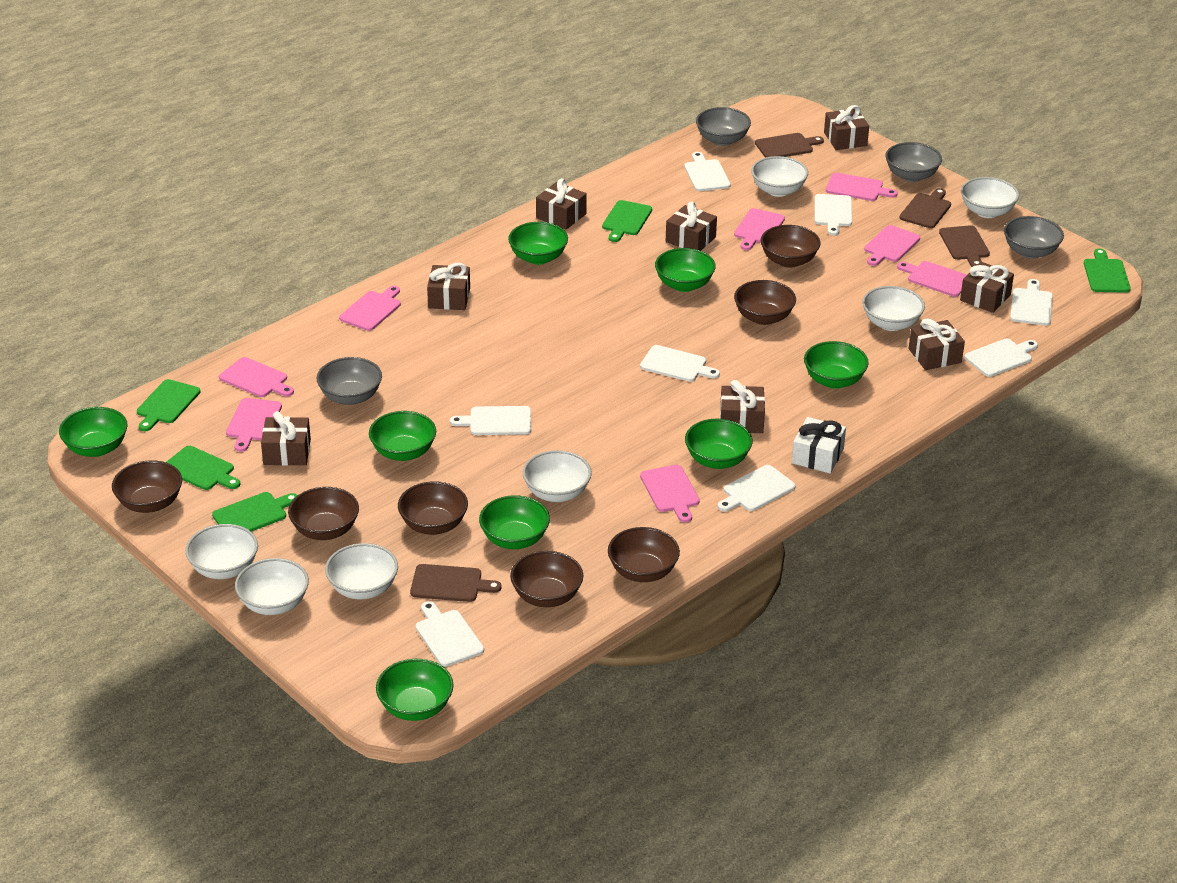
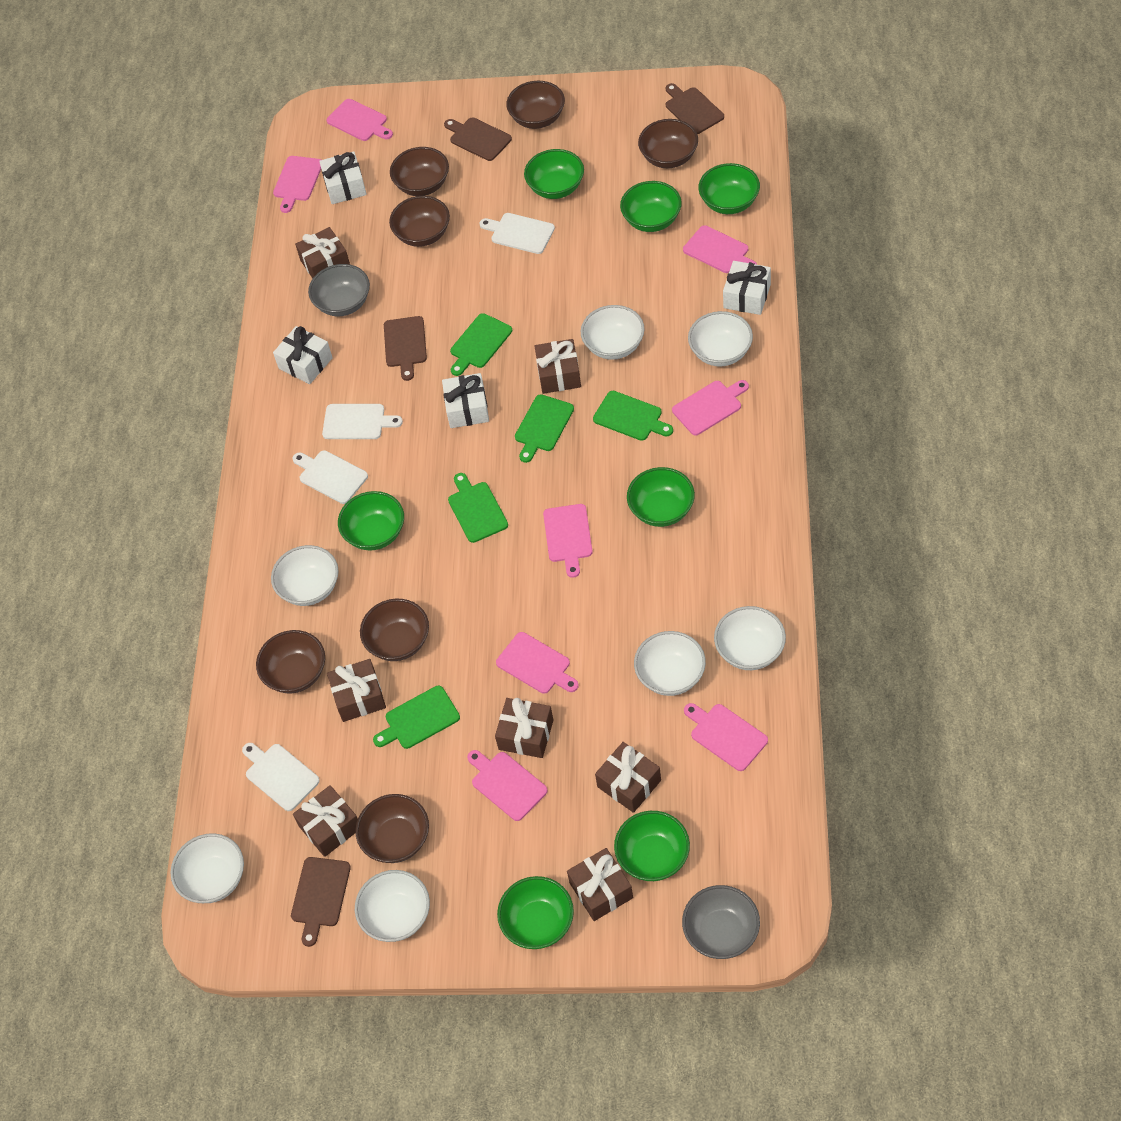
brown gift: [261,411,311,466] [427,263,470,310] [536,178,587,230] [666,202,717,251] [720,380,765,433] [824,105,869,150] [909,318,965,370] [960,262,1014,313] = 8 -> [293,785,358,857] [295,227,350,279] [327,659,386,722] [495,698,553,758] [534,339,581,394] [567,848,633,921] [595,742,661,813] = 7
green bowl: [59,407,127,457] [369,411,436,461] [376,659,454,721] [479,495,550,549] [508,222,568,265] [655,248,716,292] [685,419,752,469] [804,341,869,389] = 8 -> [338,491,404,550] [497,876,574,949] [524,149,584,199] [614,811,690,881] [620,181,682,232] [627,467,695,527] [698,163,760,214] = 7
grey bowl: [317,357,382,405] [696,107,751,146] [885,142,942,182] [1004,216,1064,259] = 4 -> [308,264,370,317] [682,885,760,959] = 2
white cutting board: [416,601,484,667] [450,406,531,435] [640,345,720,382] [684,152,731,191] [718,465,796,512] [814,194,852,235] [965,339,1038,377] [1010,279,1053,326] = 8 -> [242,743,320,811] [293,450,368,504] [322,404,403,439] [479,213,555,254] = 4
white gift: [792,417,846,474] = 1 -> [273,326,333,384] [319,151,367,204] [442,373,489,428] [723,261,771,315] = 4

